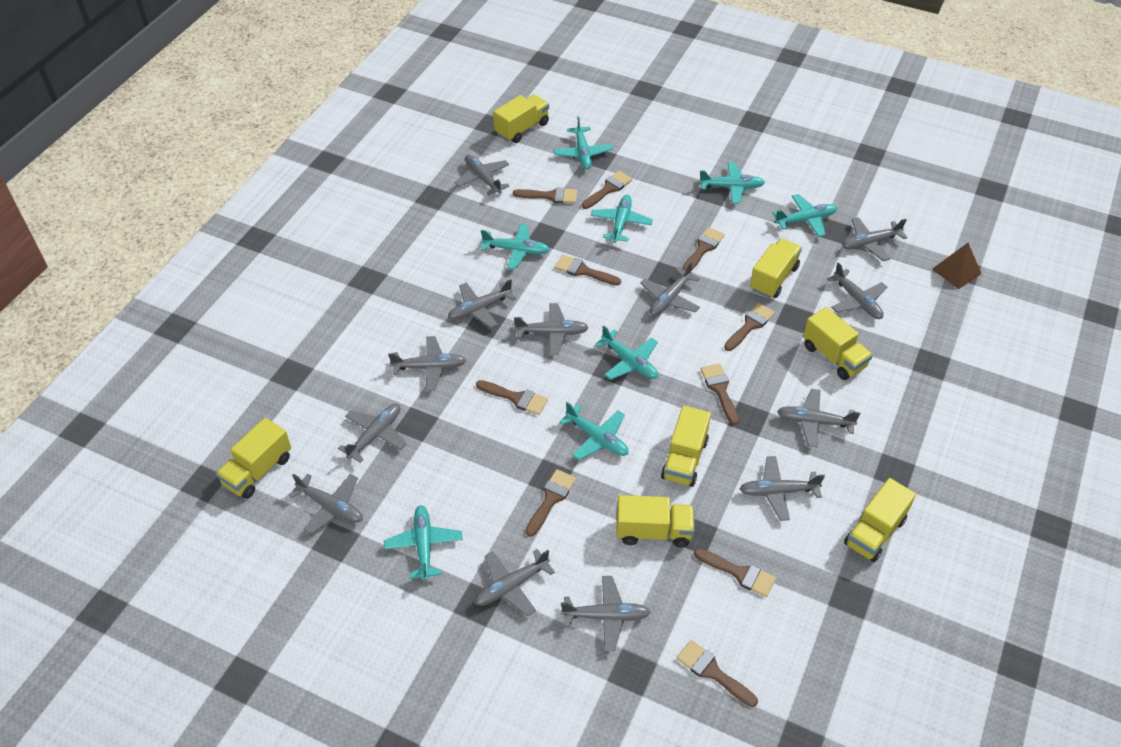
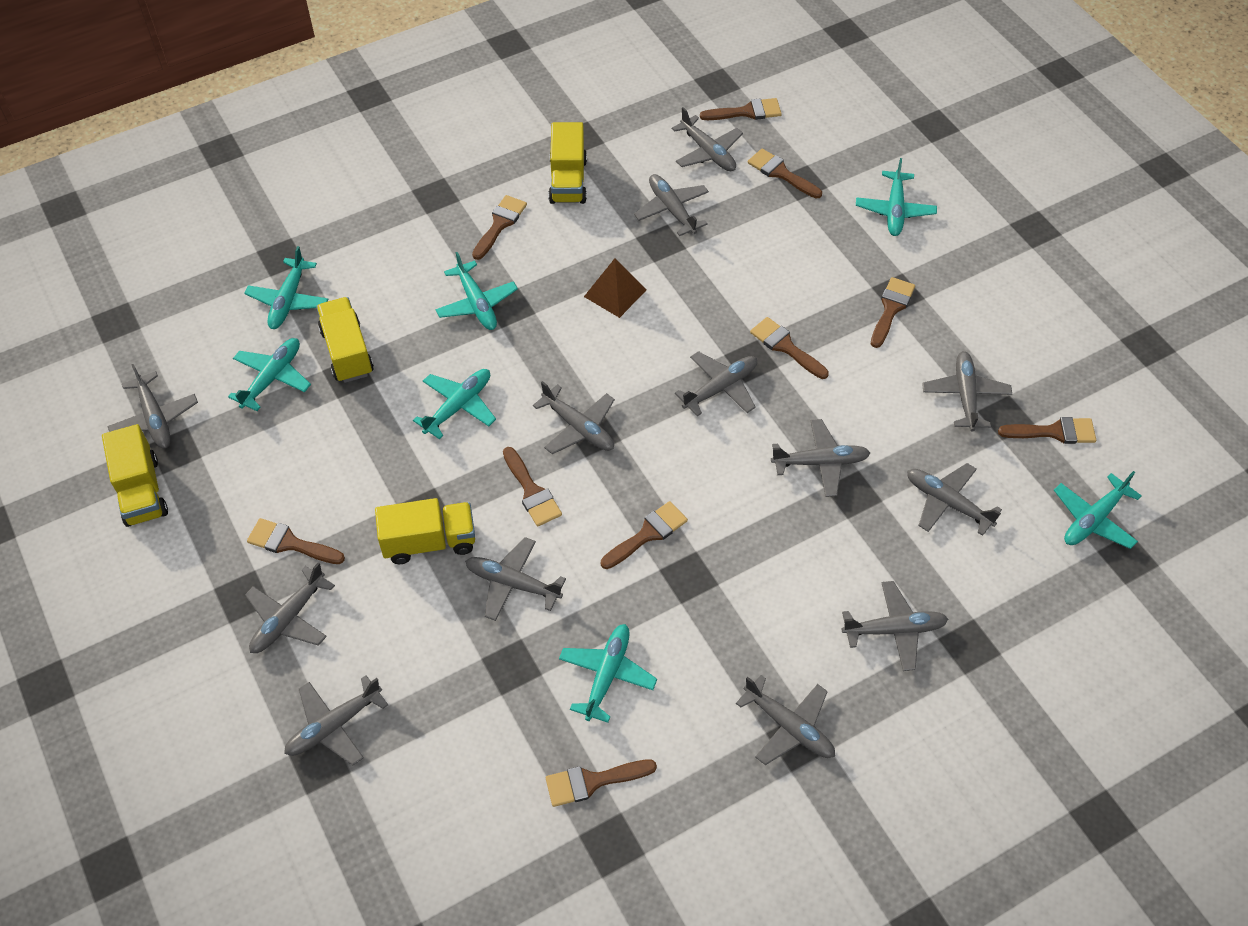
turquoise plane: [384,505,463,581] [481,224,550,269] [554,117,613,169] [559,402,629,460] [591,195,653,243] [595,325,658,380] [699,162,765,204] [773,194,837,237] = 8 -> [228,338,311,411] [244,246,328,329] [413,369,496,440] [435,252,518,330] [559,624,657,723] [856,158,937,236] [1054,471,1141,549] = 7
yellow truck: [216,418,291,499] [493,94,549,143] [616,495,695,547] [661,405,711,487] [750,238,802,298] [803,307,873,380] [844,478,916,562] = 7 -> [102,424,168,527] [316,297,374,383] [375,498,475,564] [548,122,587,204] = 4

